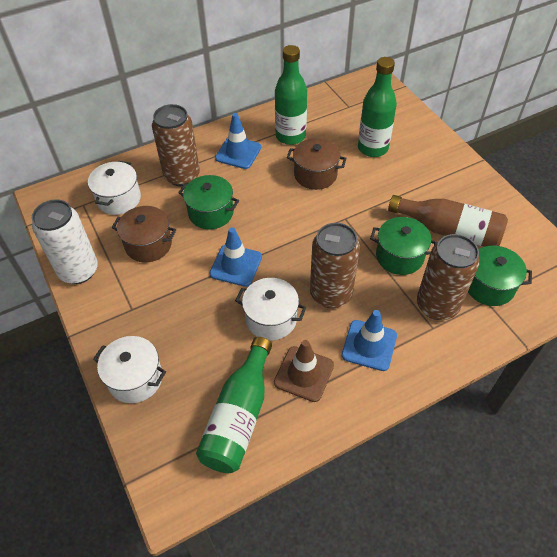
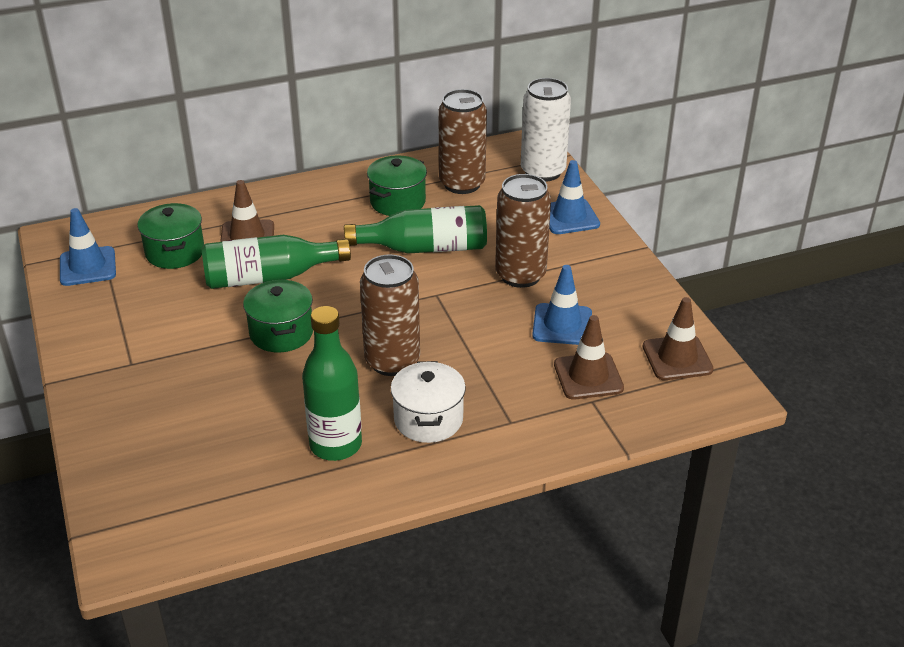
brown bottle: [388,195,508,247] = 1 -> none = 0
brown pot: [112,206,176,263] [287,138,347,190] = 2 -> none = 0
brown traffic cone: [274,340,334,402] = 1 -> [220,180,274,242] [554,315,624,400] [643,297,714,380] = 3
white pot: [88,161,141,215] [93,336,166,403] [235,278,306,340] = 3 -> [390,361,466,443] = 1

